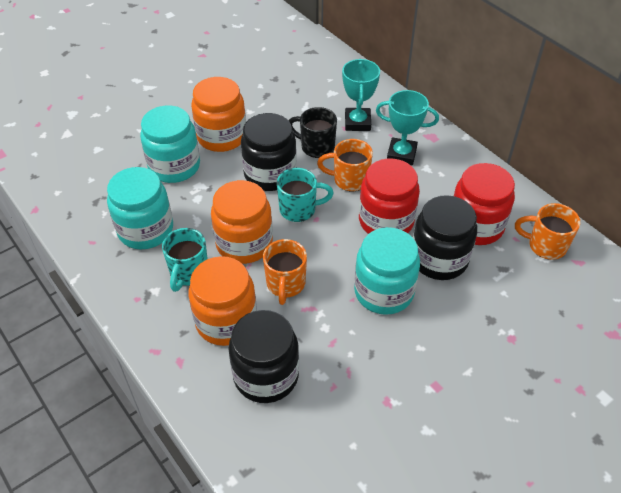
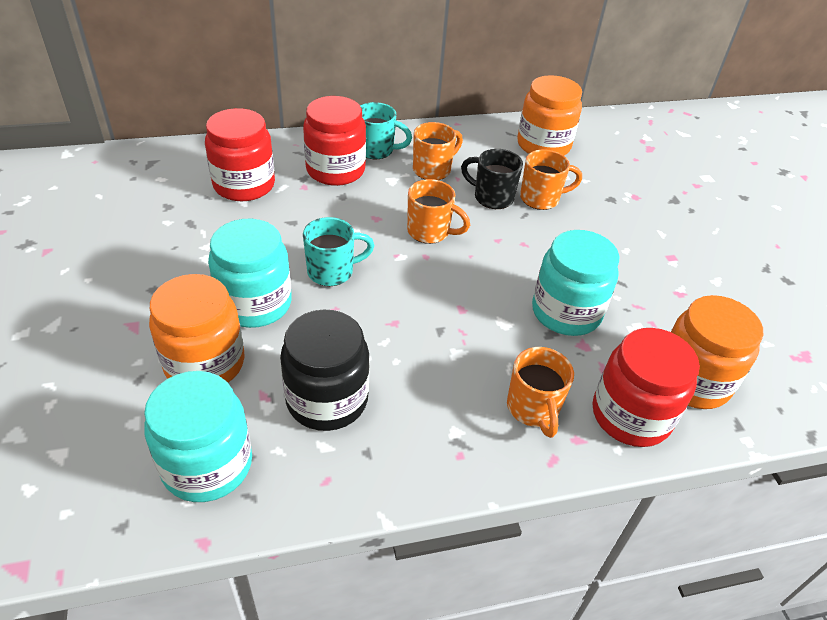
black jar: [229,310,299,403] [241,113,297,191] [413,195,477,280] = 3 -> [280,309,370,431] = 1
orange mug: [263,239,307,305] [317,139,373,191] [515,203,580,260] = 3 -> [407,179,470,244] [413,122,463,180] [507,347,574,438] [520,150,582,210] = 4
red jar: [359,158,420,234] [453,163,515,245] = 2 -> [205,108,275,201] [303,96,366,186] [593,328,700,447] = 3
turquoise trophy: [342,59,380,131] [376,90,439,166] = 2 -> none = 0

